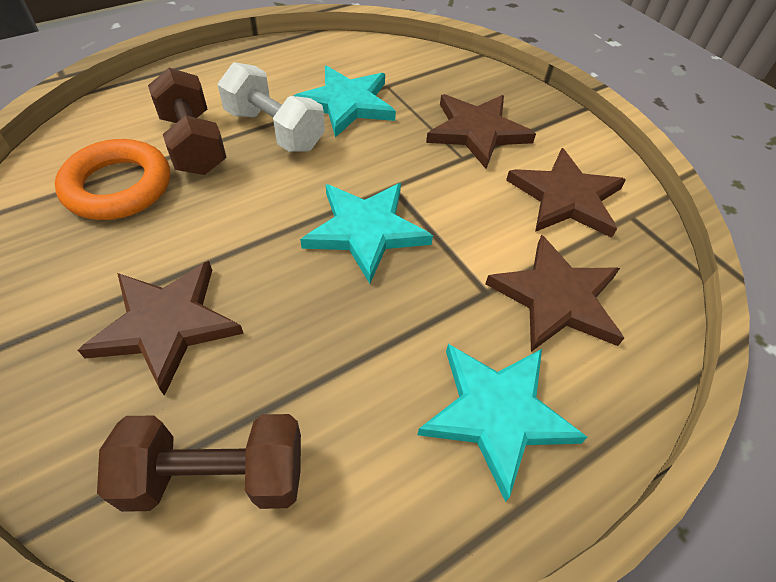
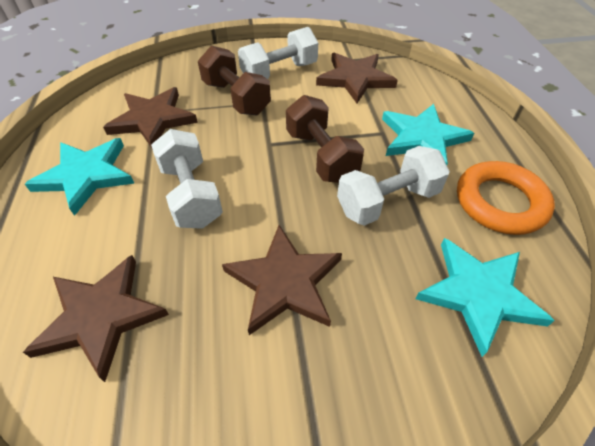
white dumbbell: [218,62,325,152] = 1 -> [151,129,223,229] [238,27,318,79] [337,146,450,226] = 3

